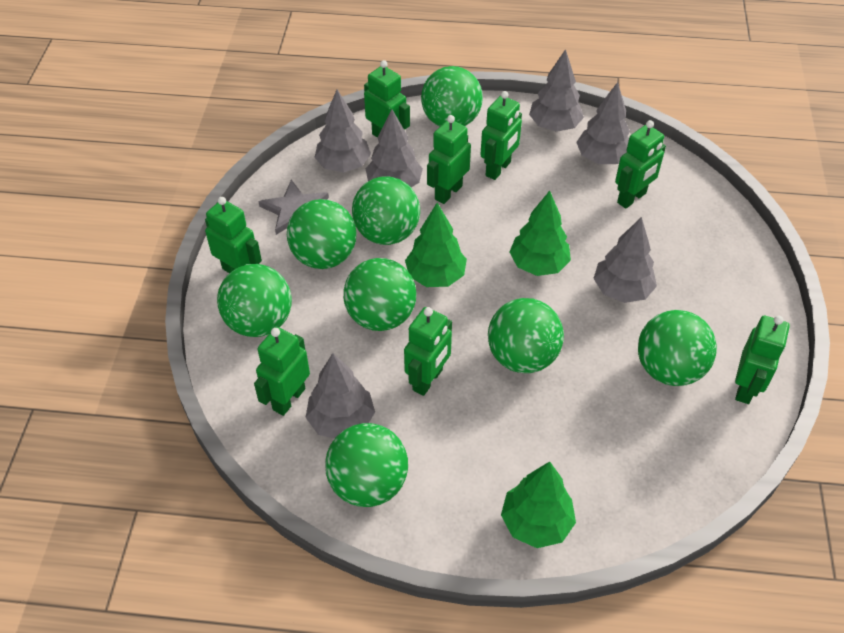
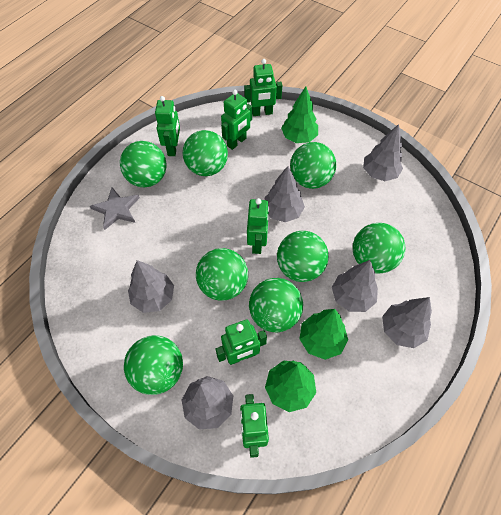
green robot: [205,197,262,273] [254,327,310,416] [364,60,410,138] [404,307,452,396] [427,115,471,204] [480,91,522,180] [615,120,666,209] [735,315,790,404] = 8 -> [155,96,180,156] [216,319,267,365] [221,90,252,150] [240,394,269,458] [244,59,282,116] [247,198,269,254] = 6

